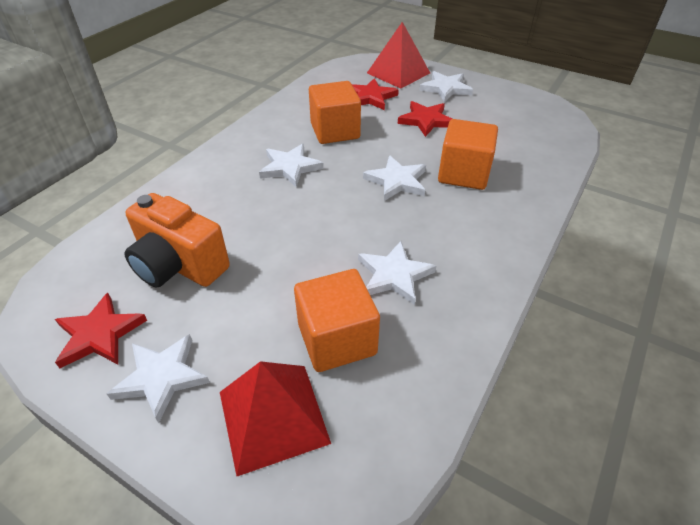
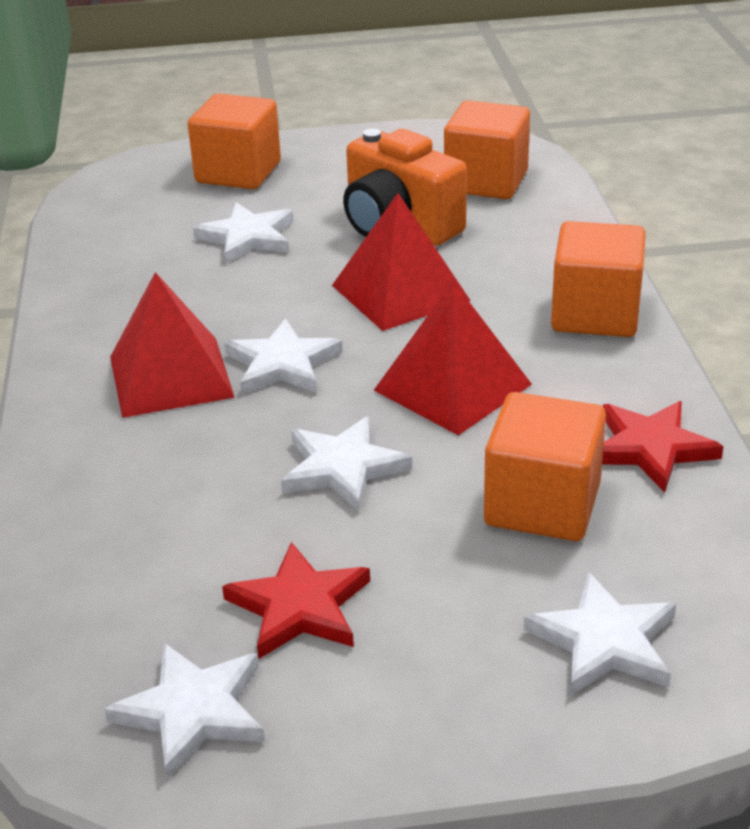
orange cube: [294,269,380,372] [309,81,361,144] [438,119,498,190] = 3 -> [188,93,281,189] [444,100,530,199] [484,392,606,541] [551,221,646,337] = 4
red pyramid: [220,361,331,476] [367,22,430,89] = 2 -> [110,272,235,418] [332,193,471,331] [374,281,532,435] = 3
red star: [55,293,147,368] [352,78,399,110] [398,101,452,137] = 3 -> [222,542,370,659] [602,401,724,492] = 2

